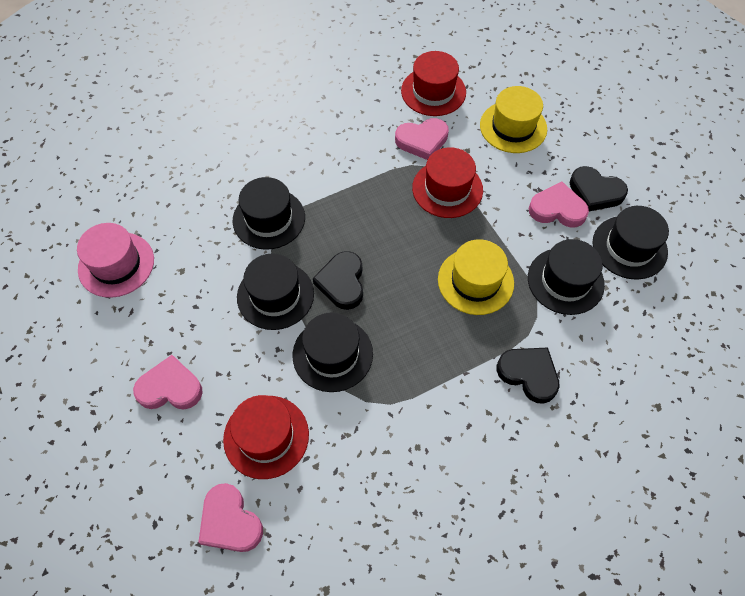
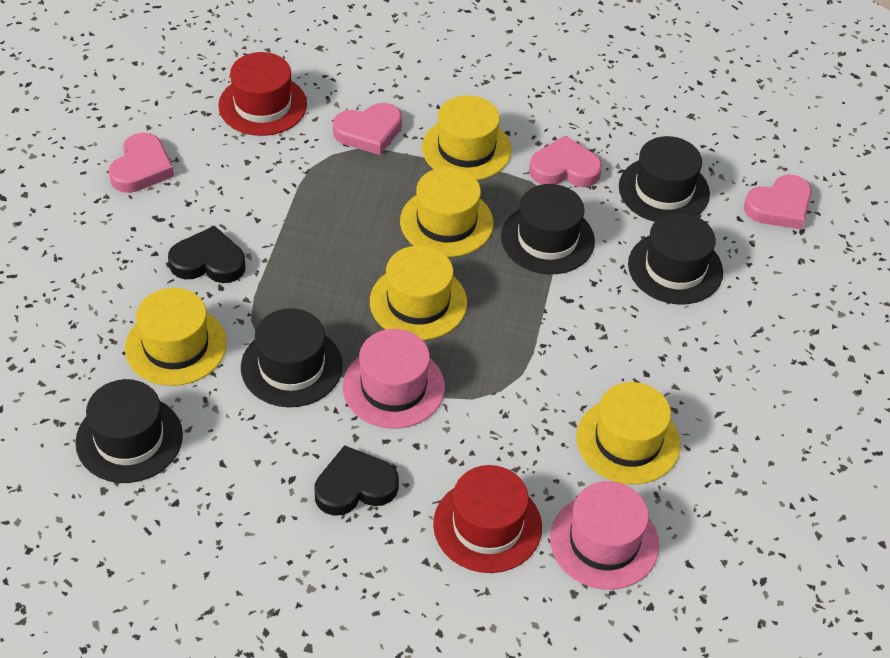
black heart: [313,251,363,310] [497,347,560,404] [570,166,628,211] = 3 -> [168,226,246,283] [314,445,399,516] = 2
pink hat: [77,223,154,298] = 1 -> [343,329,445,429] [550,481,659,590] = 2
red hat: [223,395,309,479] [401,51,466,116] [412,147,483,218] = 3 -> [218,52,307,136] [433,465,542,573] = 2
yellow hat: [438,239,514,315] [480,86,547,153] = 2 -> [125,288,227,386] [370,246,467,340] [400,167,493,257] [422,95,512,180] [576,382,681,484] = 5

